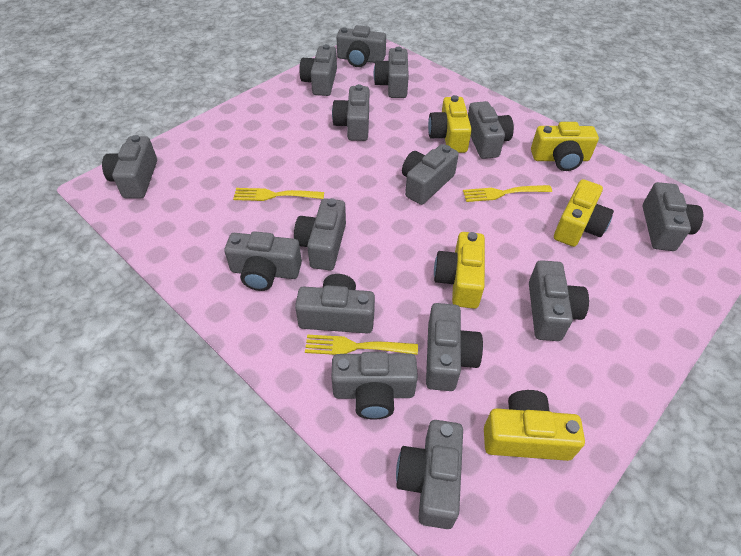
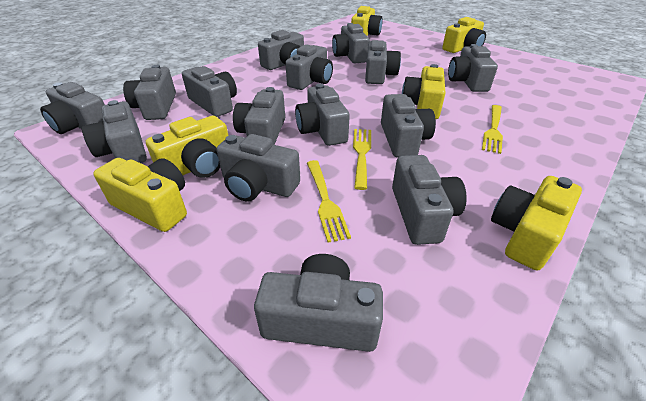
yellow camera: [428,95,472,153] [434,232,485,309] [484,390,585,461] [531,122,599,171] [554,179,614,247] = 5 -> [93,158,187,232] [146,116,229,178] [351,6,383,36] [402,64,446,119] [442,17,486,53] [491,176,582,270] = 6

